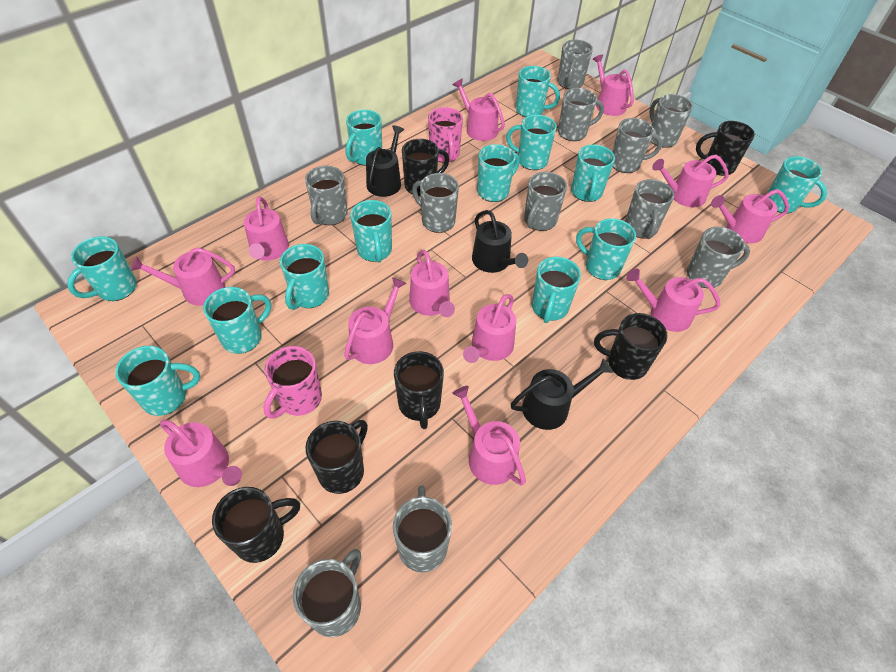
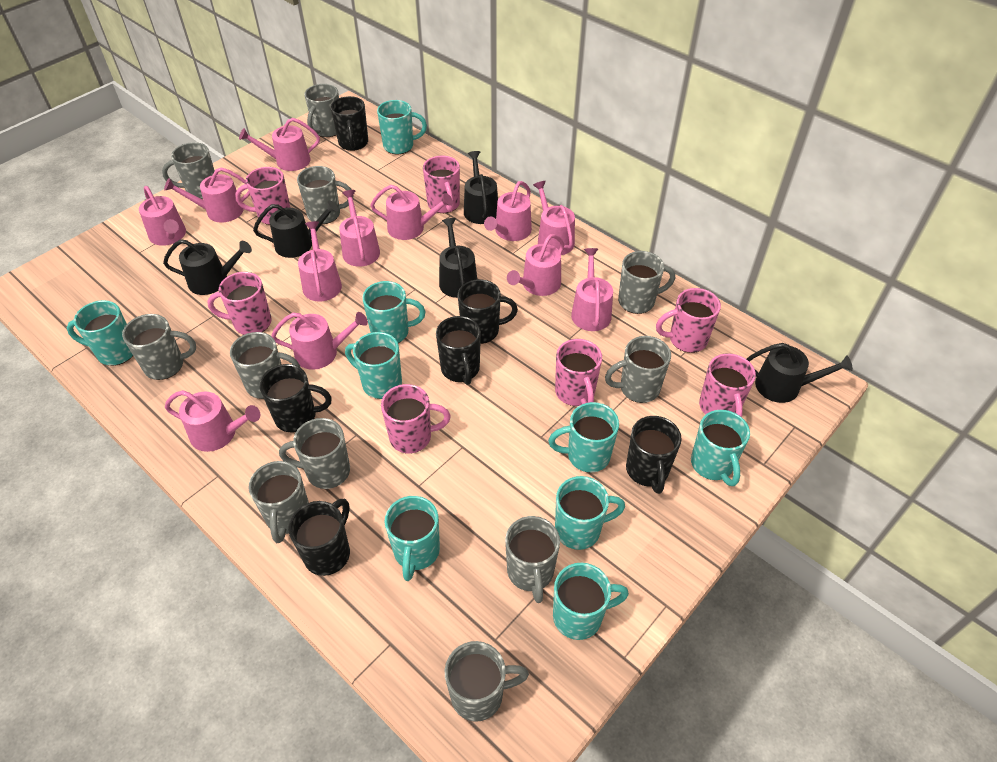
black watering can: [366,125,404,197] [472,210,528,273] [511,359,613,430] = 3 -> [163,239,252,295] [253,200,338,258] [439,218,477,298] [464,151,498,224] [747,343,853,403] = 5
pink mug: [263,346,322,419] [428,107,463,163] = 2 -> [207,272,272,335] [235,167,290,225] [381,384,451,453] [423,156,460,213] [555,339,602,406] [656,288,721,353] [699,353,756,417] = 7
turquoise mug: [67,236,137,301] [115,346,200,416] [203,287,271,354] [280,244,329,310] [346,110,382,166] [350,200,392,263] [477,144,520,202] [506,115,557,170] [516,66,560,117] [532,257,581,323] [571,145,615,202] [576,218,636,280] [768,156,827,213] = 13 -> [67,300,133,366] [345,332,402,399] [362,281,425,343] [377,100,427,154] [385,496,440,581] [548,402,619,472] [553,563,629,640] [555,476,625,550] [691,410,750,486] = 9

